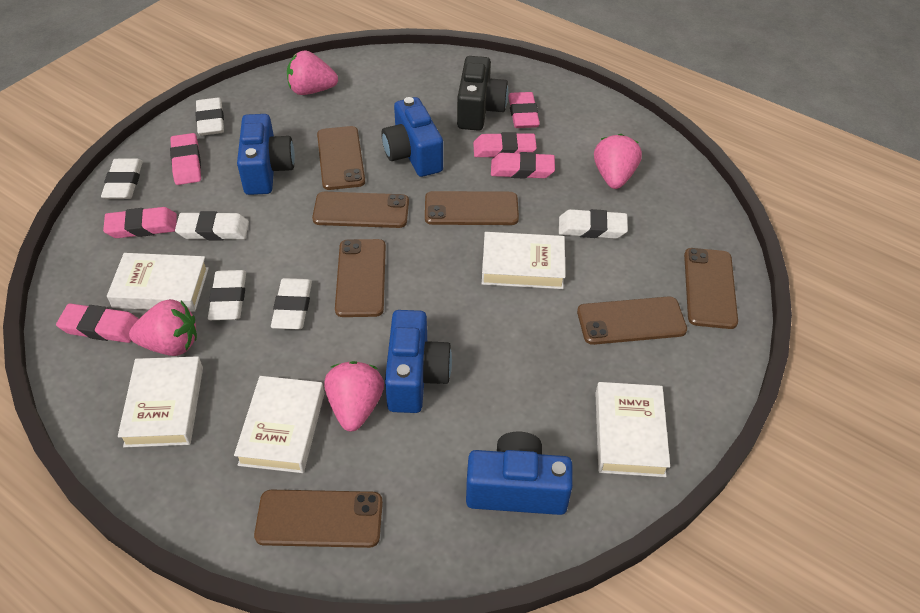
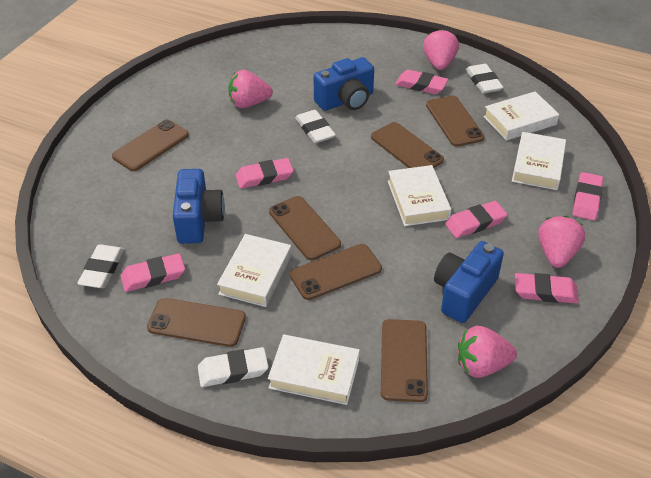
black camera: [457,56,508,131] = 1 -> none = 0
blue camera: [237,114,295,195] [381,97,443,177] [385,310,452,413] [466,432,573,515] = 4 -> [173,169,225,244] [314,57,374,111] [434,241,504,323] = 3
white eraser: [101,158,143,199] [175,211,249,240] [195,98,224,136] [208,270,246,320] [271,278,312,329] [559,209,628,239] = 6 -> [77,244,124,288] [198,347,269,387] [295,110,336,143] [466,64,504,94] = 4

